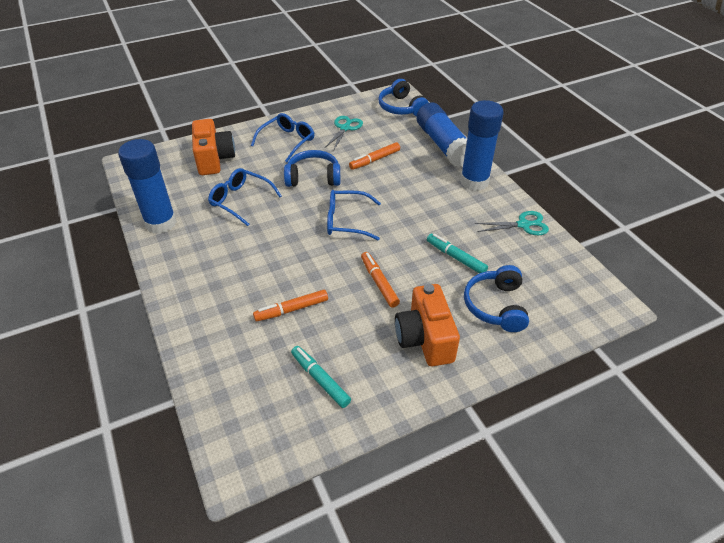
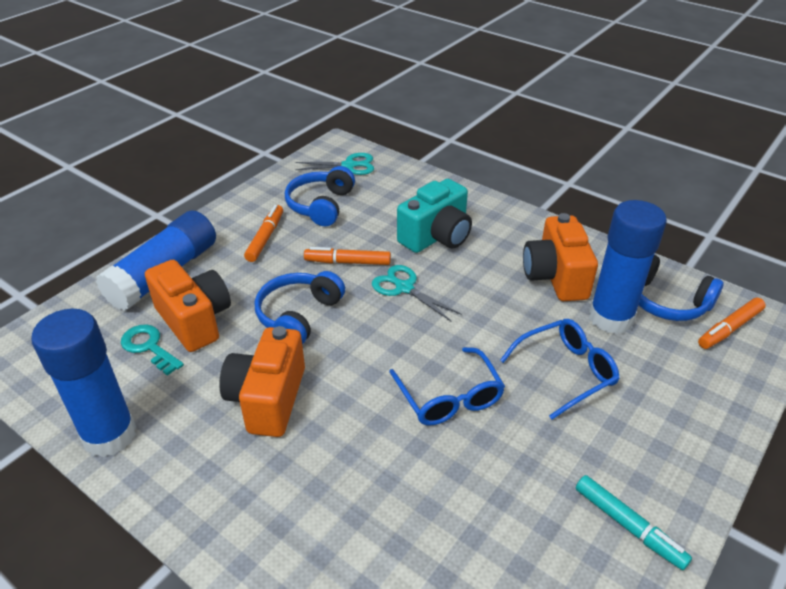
blue glasses: [208,168,282,226] [251,113,314,162] [327,190,381,240] = 3 -> [389,347,505,425] [500,319,620,419] = 2
orange camera: [192,119,235,175] [395,284,460,367] = 2 -> [145,260,231,352] [219,326,305,437] [523,213,598,301] = 3
turquoise camera: none = 0 -> [397,179,472,253] = 1
turquoise key: none = 0 -> [121,325,184,376] = 1
turquoise marker: [291,346,351,408] [427,234,488,273] = 2 -> [575,475,692,570] = 1

